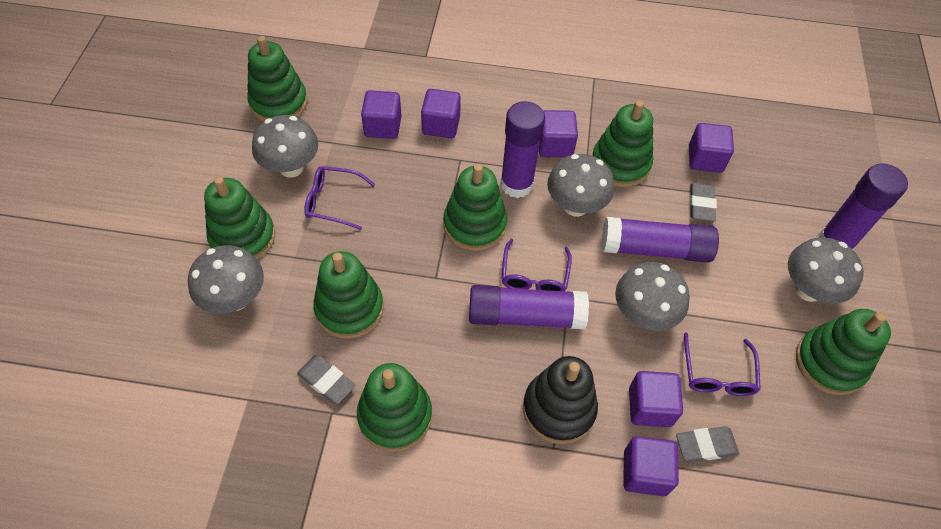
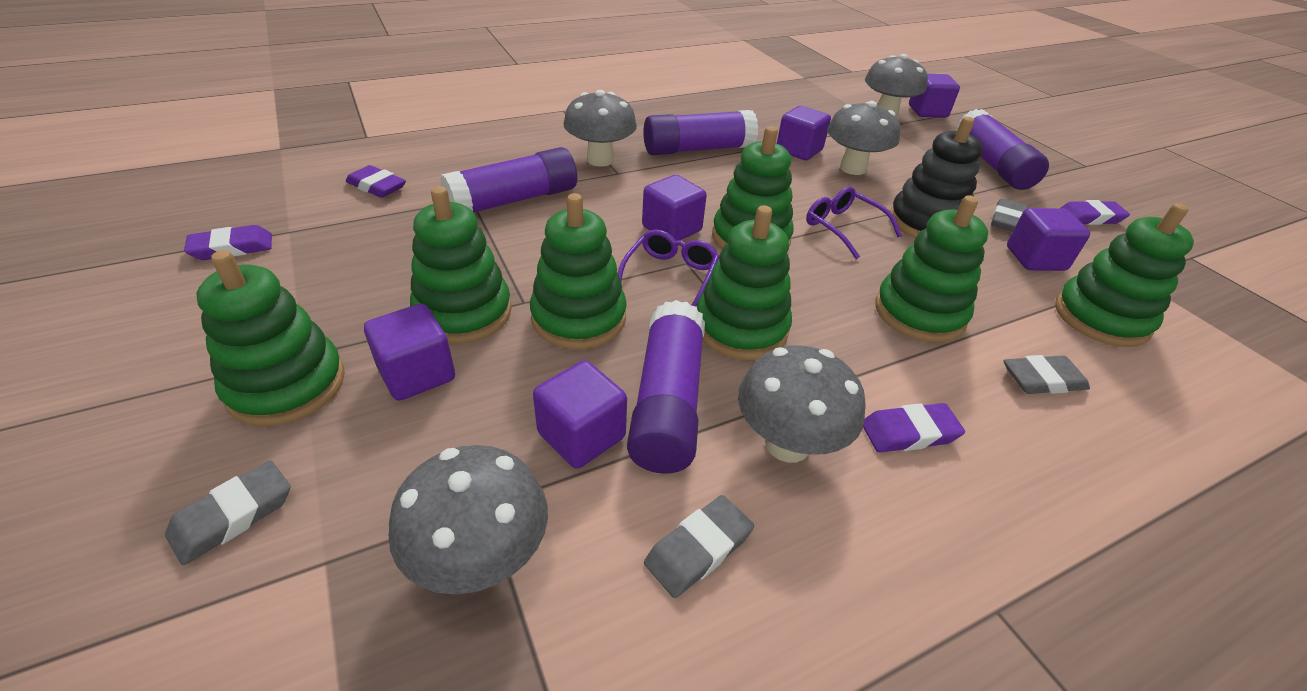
grey eraser: [297,355,356,404] [676,426,739,462] [690,183,717,222] = 3 -> [165,460,291,565] [644,495,754,598] [991,199,1028,232] [1004,355,1090,394] = 4
purple eraser: none = 0 -> [184,225,272,260] [346,165,406,198] [863,403,965,452] [1061,200,1130,225] = 4
purple glasses: [304,166,375,230] [501,239,572,291] [684,332,761,396] = 3 -> [618,230,720,307] [806,187,902,259] = 2

